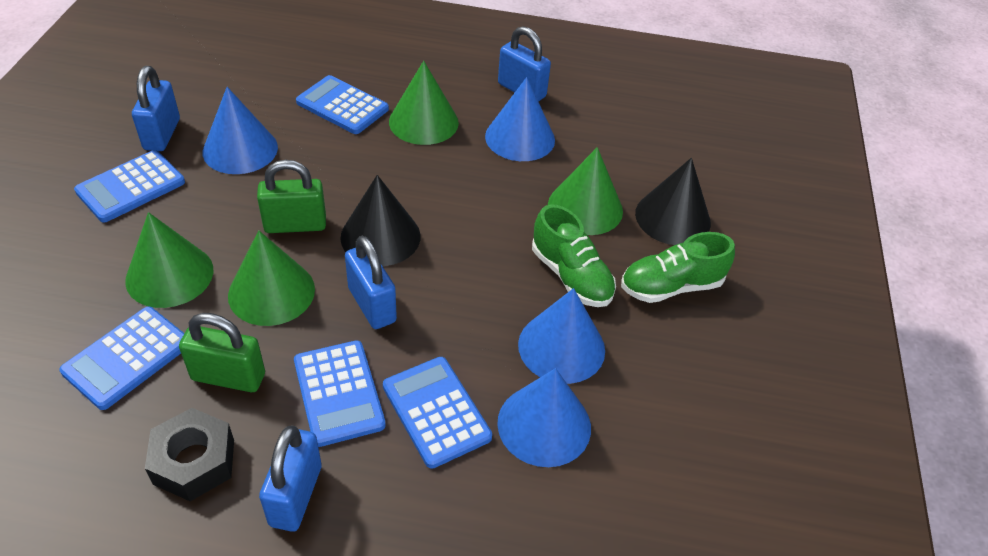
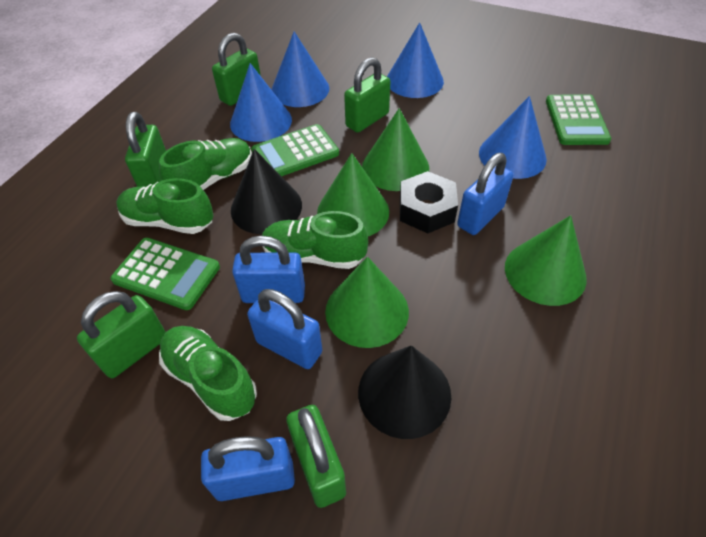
blue calculator: [59,307,184,410] [74,150,185,223] [294,340,386,447] [296,75,389,134] [383,357,492,469] = 5 -> none = 0
green calculator: none = 0 -> [110,238,220,310] [251,124,339,176] [546,94,611,145] = 3
green padlock: [179,313,265,392] [257,160,326,233] = 2 -> [77,291,166,378] [125,112,166,187] [212,33,261,106] [286,405,346,508] [344,57,391,133] = 5
green shoe: [532,204,616,307] [621,232,735,303] = 2 -> [116,178,213,234] [159,138,252,190] [159,326,257,421] [262,211,368,269] = 4

